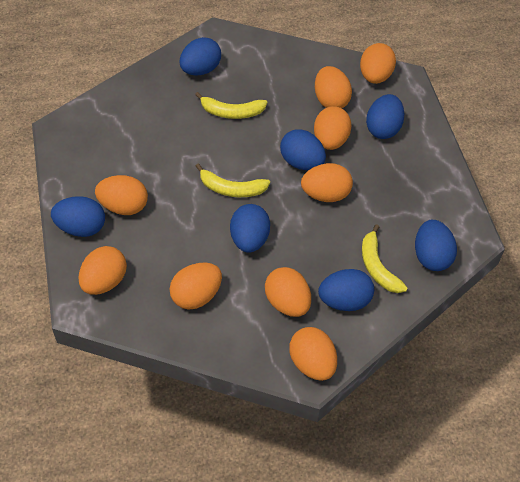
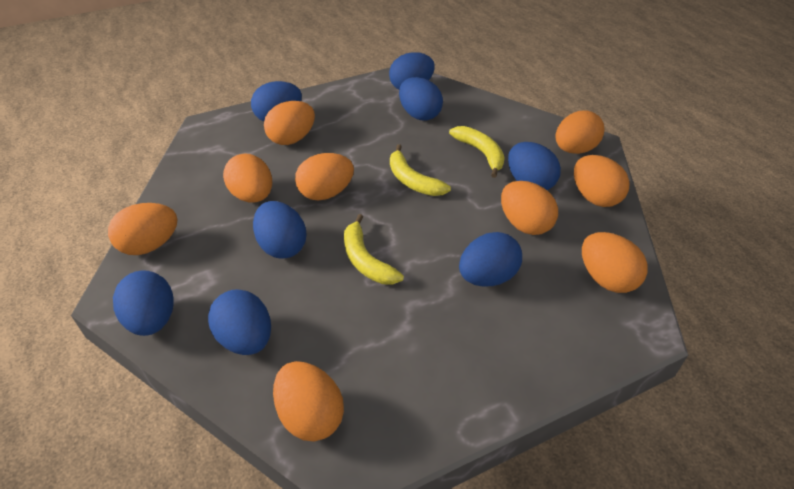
blue egg: [51,196,105,237] [179,37,221,76] [230,204,270,253] [280,129,326,170] [318,269,374,311] [366,94,404,139] [415,220,457,271] = 7 -> [113,270,174,336] [208,289,271,355] [251,81,302,121] [253,201,307,258] [389,52,435,90] [399,77,443,121] [459,232,522,286] [508,142,561,190] = 8

